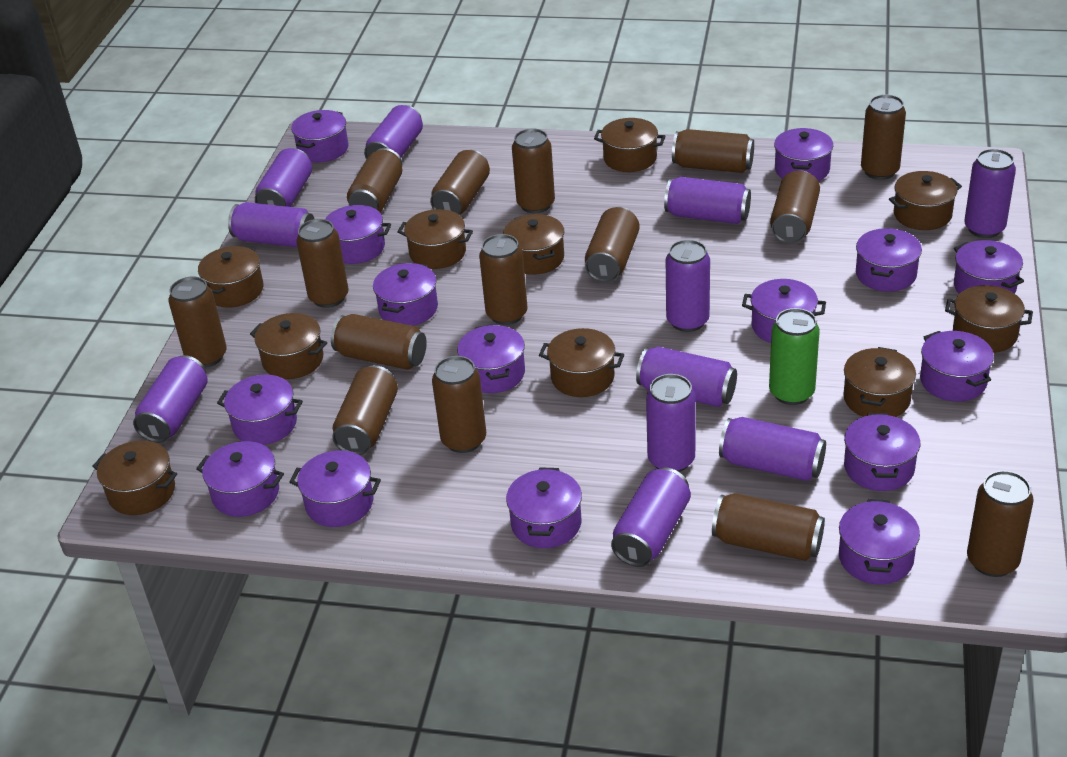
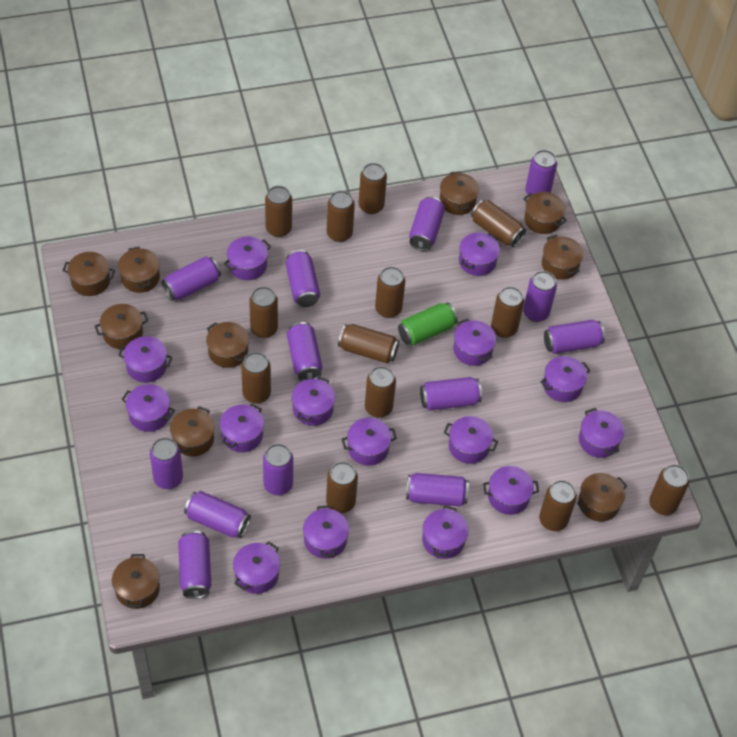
brown can: [168,276,227,368] [296,219,349,308] [331,314,427,370] [332,365,398,455] [347,148,402,212] [430,150,490,215] [432,356,486,453] [479,234,527,325] [512,128,555,213] [585,207,640,282] [672,129,754,173] [712,493,825,561] [770,170,820,244] [861,94,906,180] [967,470,1034,577] = 15 -> [241,352,271,404] [249,287,278,338] [265,186,292,237] [326,462,358,513] [327,191,355,242] [338,324,399,363] [359,163,387,214] [365,366,396,418] [375,267,405,318] [471,200,526,247] [491,287,524,338] [539,480,577,531] [649,464,689,515] = 13
purple can: [133,355,207,443] [228,202,315,247] [255,148,312,207] [364,105,423,159] [611,467,691,567] [636,347,737,407] [646,374,696,472] [664,177,751,224] [666,239,710,332] [719,417,826,481] [964,149,1016,238] = 11 -> [150,438,183,489] [161,257,221,301] [178,531,211,599] [184,491,251,538] [263,444,293,495] [286,250,320,307] [287,322,322,381] [406,473,469,507] [409,197,445,251] [420,377,482,411] [523,271,557,322] [525,150,557,197] [544,320,605,354] = 13

